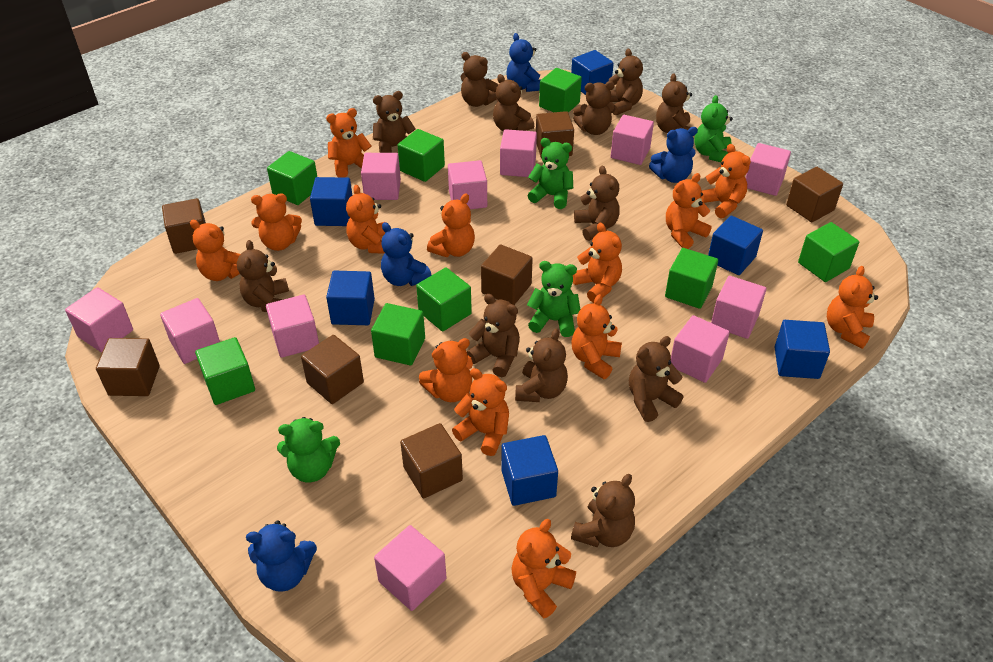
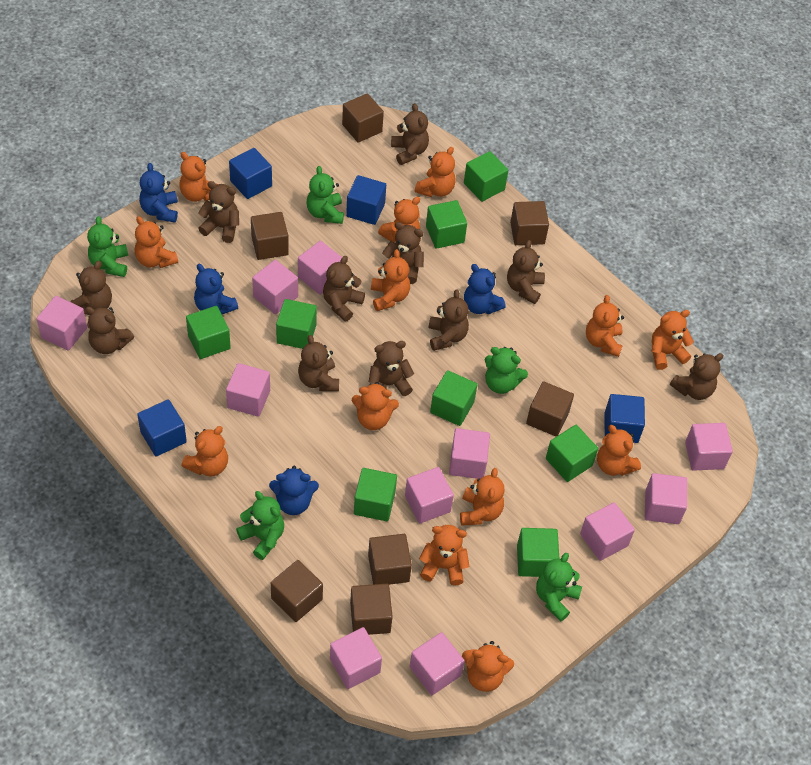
blue cube: [310,177,352,226] [326,271,375,325] [501,435,558,506] [571,50,614,95] [708,216,763,275] [775,320,830,379] = 6 -> [137,399,187,457] [229,148,272,199] [346,175,386,225] [605,394,645,443] = 4
brown teddy bear: [237,240,289,312] [373,91,416,153] [461,52,499,107] [467,294,520,377] [493,74,534,131] [515,329,568,402] [571,474,635,548] [573,81,616,135] [574,166,620,241] [609,49,643,115] [629,336,683,422] [656,74,692,133] = 12 -> [71,261,112,315] [85,307,134,354] [198,181,239,243] [298,335,339,391] [323,256,365,322] [369,341,414,396] [382,222,424,284] [391,103,429,165] [428,290,469,351] [507,240,545,304] [670,353,723,400] = 11
green teddy bear: [277,417,340,482] [527,261,580,337] [528,138,573,209] [694,95,733,162] = 4 -> [87,216,128,277] [236,491,284,560] [307,166,344,224] [485,347,528,394] [536,553,582,622] = 5

